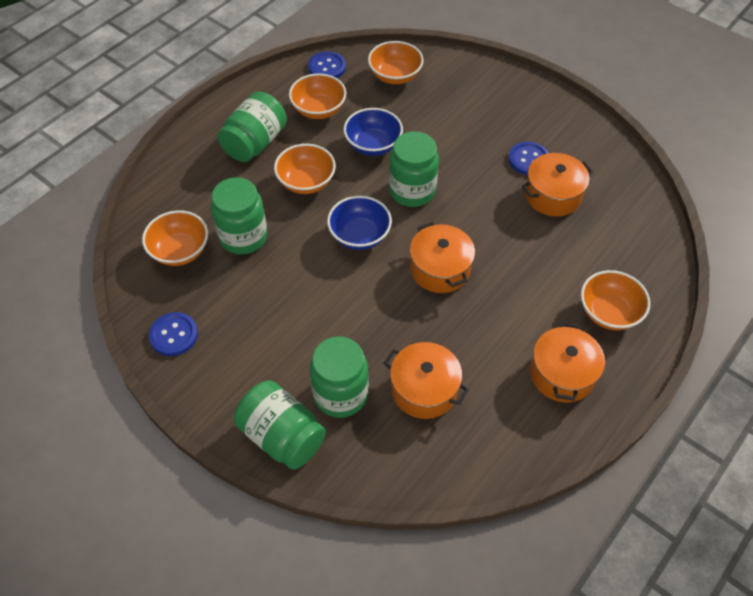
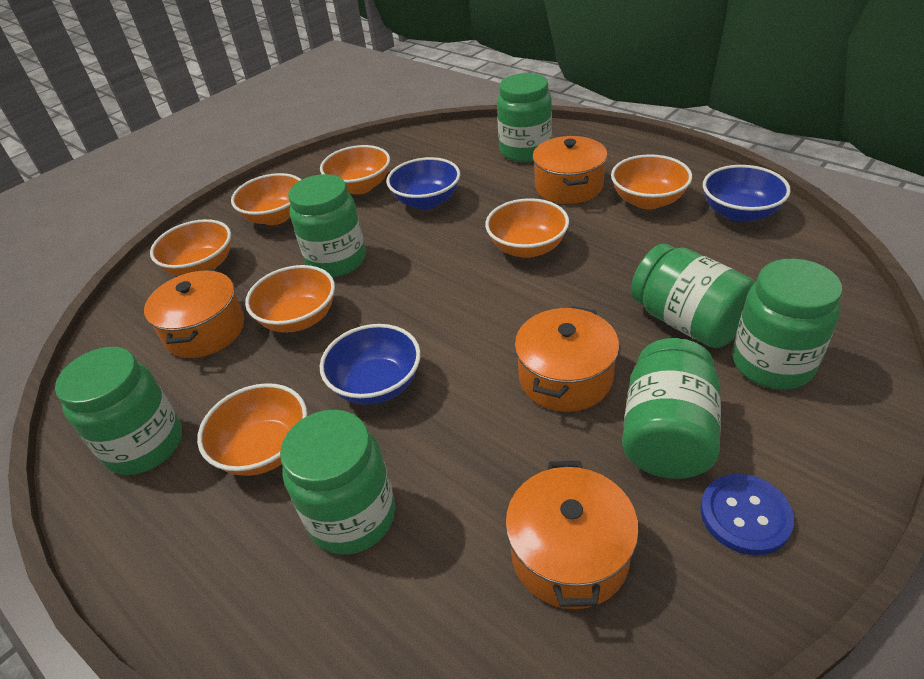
blue bowl: [327,196,392,250] [343,108,403,156] = 2 -> [320,324,421,405] [387,157,460,209] [703,165,791,222] = 3
blue button: [149,312,198,356] [308,51,346,78] [508,142,549,175] = 3 -> [700,474,794,555] = 1
green jar: [211,177,267,255] [218,92,287,162] [234,380,326,470] [310,337,369,418] [389,131,439,207] = 5 -> [55,347,182,475] [280,410,395,554] [288,174,366,277] [497,73,552,162] [622,338,721,479] [631,244,755,348] [732,259,842,390] = 7
orange bowl: [142,211,208,266] [274,144,336,194] [289,73,346,119] [368,41,424,84] [581,270,650,330] = 5 -> [150,219,231,276] [197,383,307,476] [231,173,301,225] [245,265,335,333] [320,145,390,194] [485,198,569,258] [611,154,692,209] = 7

